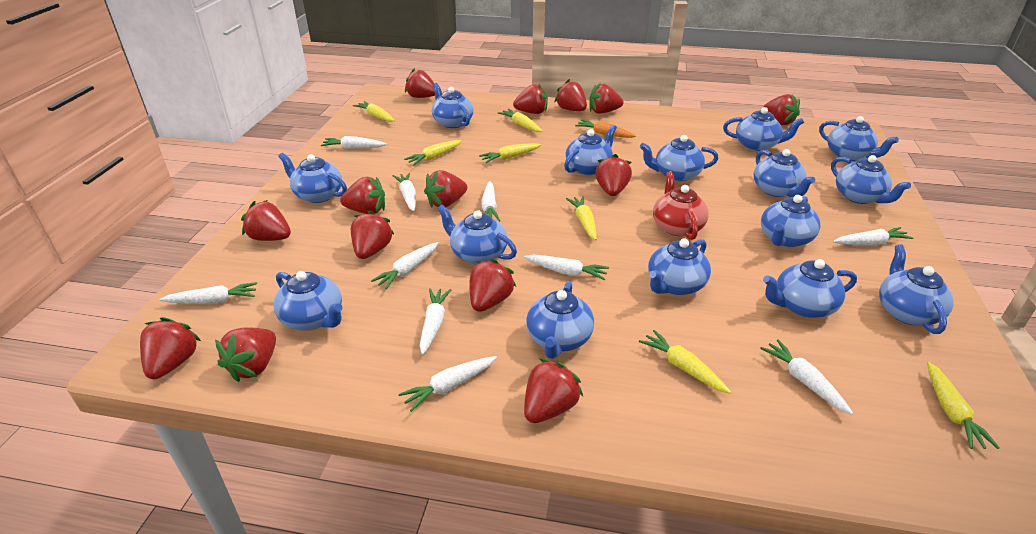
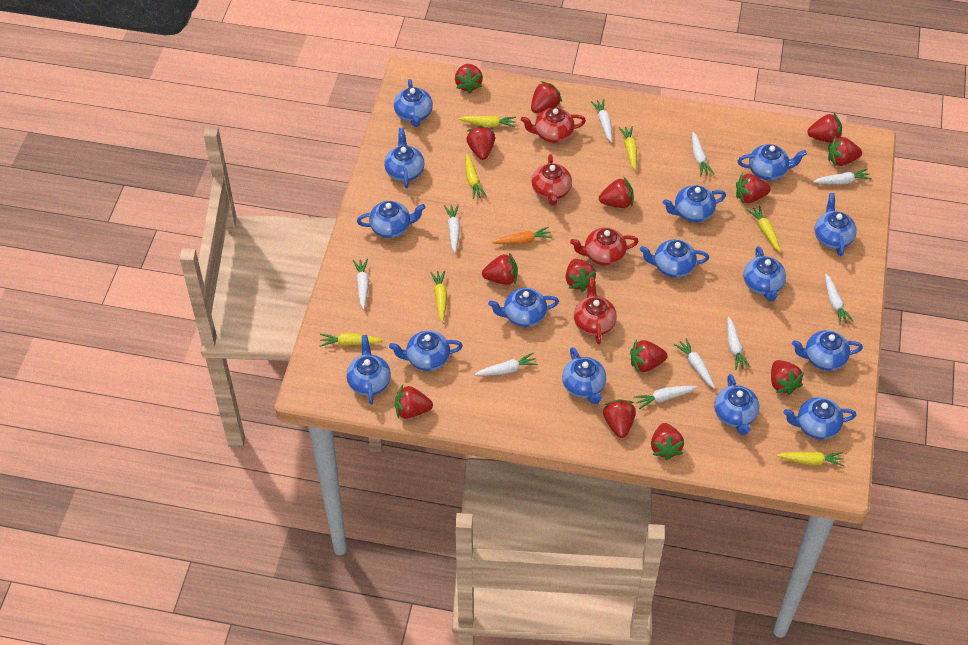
red teapot: [653,171,709,240] = 1 -> [521,107,586,143] [531,154,572,206] [570,227,639,266] [574,277,617,344] = 4

